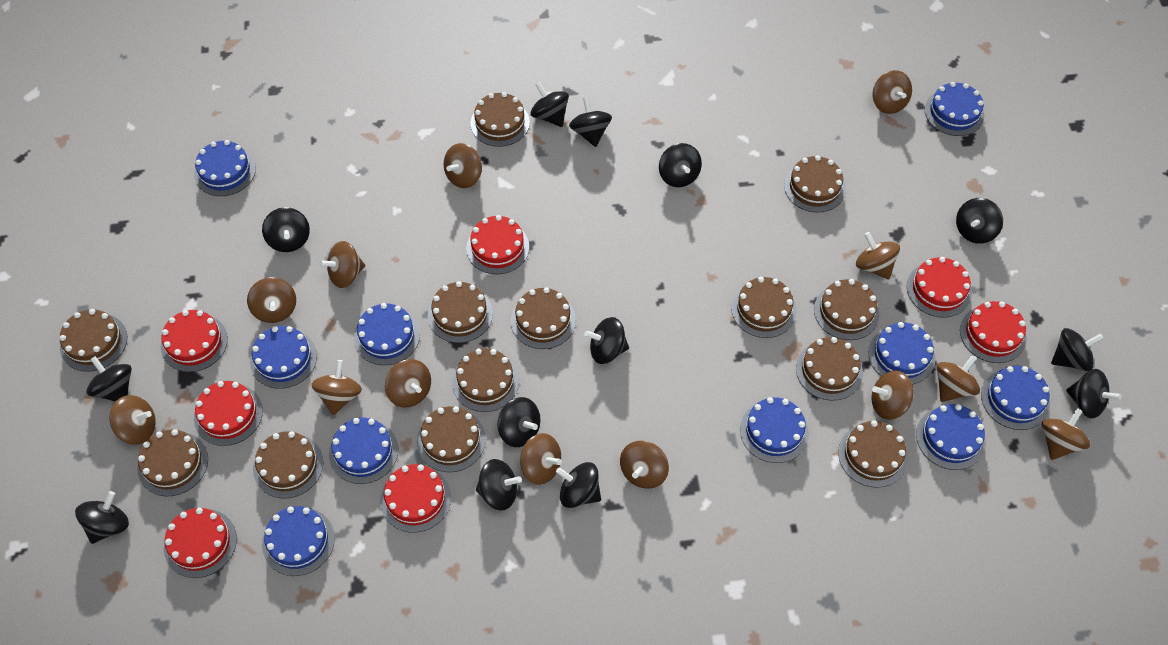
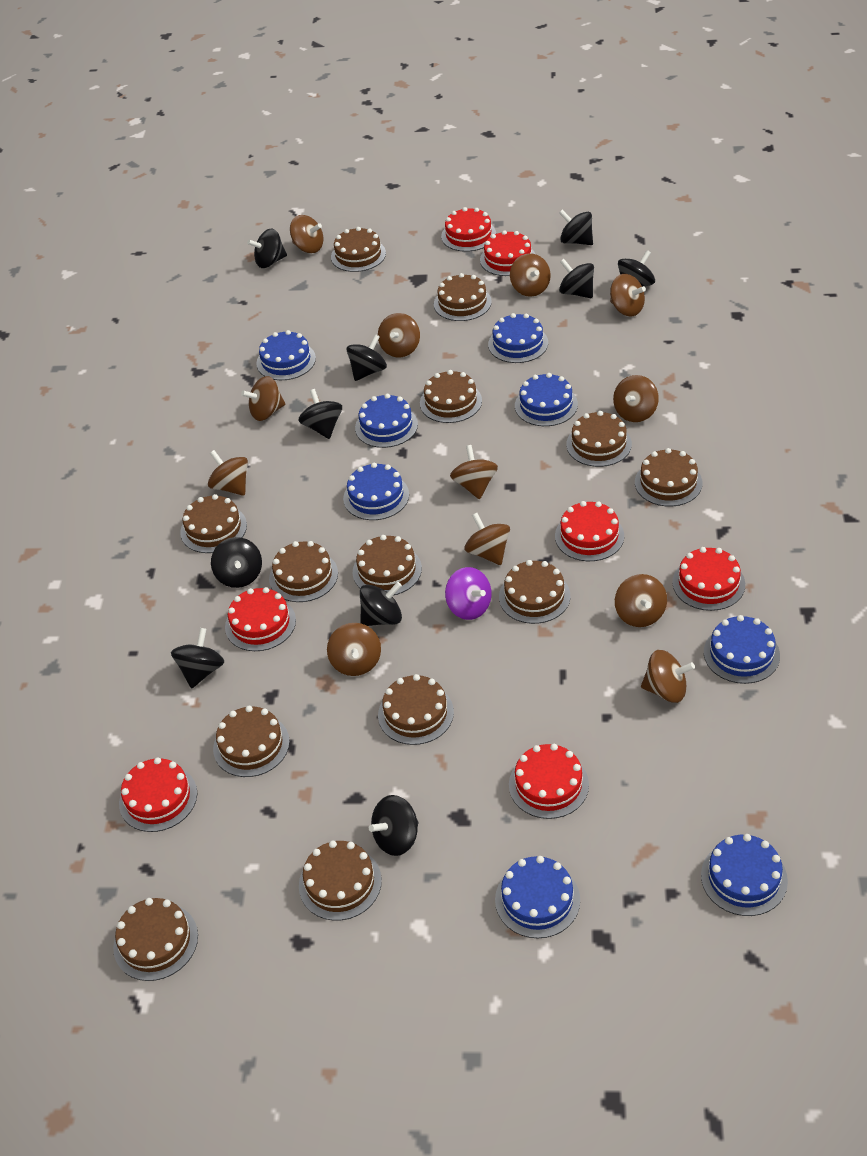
black spinning top: [75,491,129,544] [86,356,132,402] [262,207,310,252] [476,459,522,511] [497,397,540,447] [530,82,569,127] [556,462,601,508] [569,97,612,147] [584,317,629,364] [659,143,702,187] [956,198,1003,244] [1051,328,1104,371] [1066,369,1122,419] = 13 -> [171,628,224,689] [211,537,262,588] [247,229,287,268] [299,389,342,439] [346,334,387,381] [360,582,402,626] [369,795,419,856] [559,210,593,245] [559,259,594,298] [618,250,655,287] = 10
blue cake: [194,140,256,196] [250,326,317,389] [262,506,335,576] [329,418,398,484] [354,303,420,365] [740,397,809,463] [868,322,935,384] [916,404,986,470] [925,82,984,136] [981,366,1050,430] = 10 -> [256,330,316,380] [343,463,409,520] [355,394,418,448] [488,313,548,363] [495,856,580,938] [515,373,578,426] [701,834,788,916] [704,615,780,684] = 8
brown spinning top: [109,395,156,445] [247,277,296,323] [311,360,362,415] [319,241,365,288] [385,359,431,408] [444,143,482,188] [520,433,562,485] [620,440,669,489] [856,232,900,279] [872,371,914,420] [873,70,912,114] [936,355,980,402] [1041,408,1090,460] = 13 -> [208,450,248,496] [241,376,285,421] [290,215,324,253] [327,623,381,676] [378,313,420,357] [450,445,498,499] [464,513,510,565] [510,253,551,297] [610,274,646,316] [613,375,659,422] [615,574,667,627] [641,650,695,703] = 12
purple spinning top: none = 0 -> [445,567,492,620] = 1

